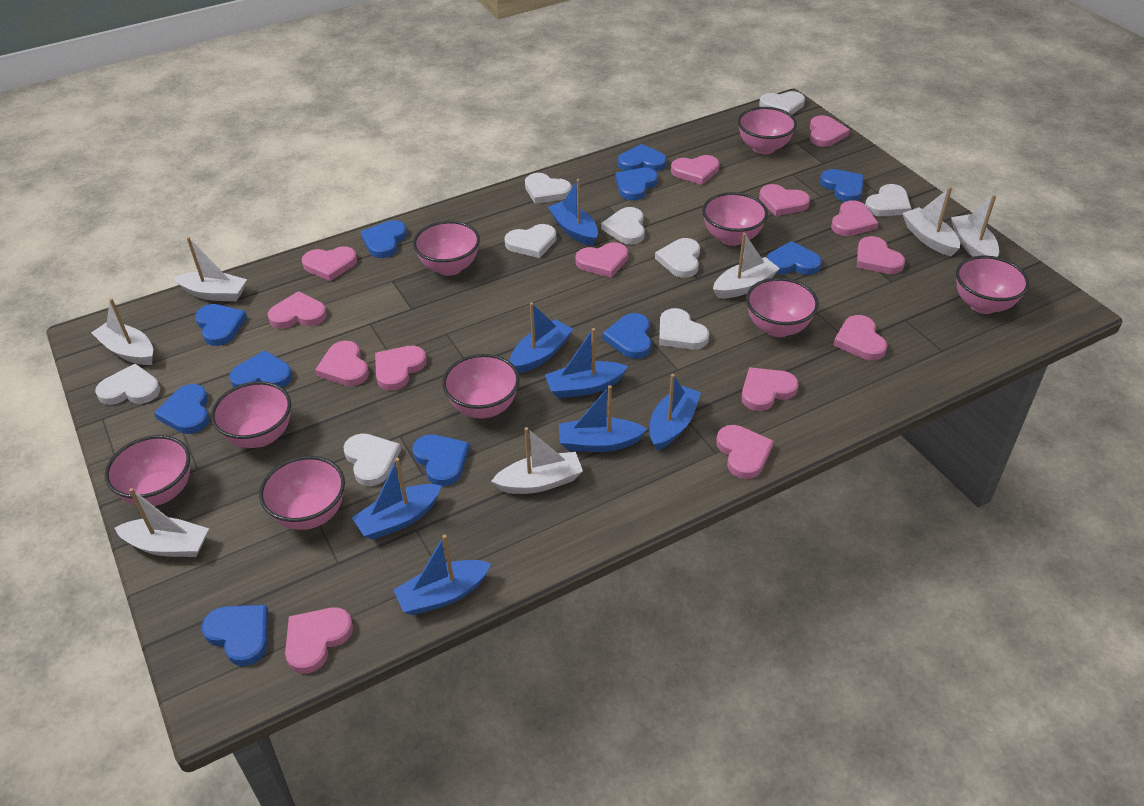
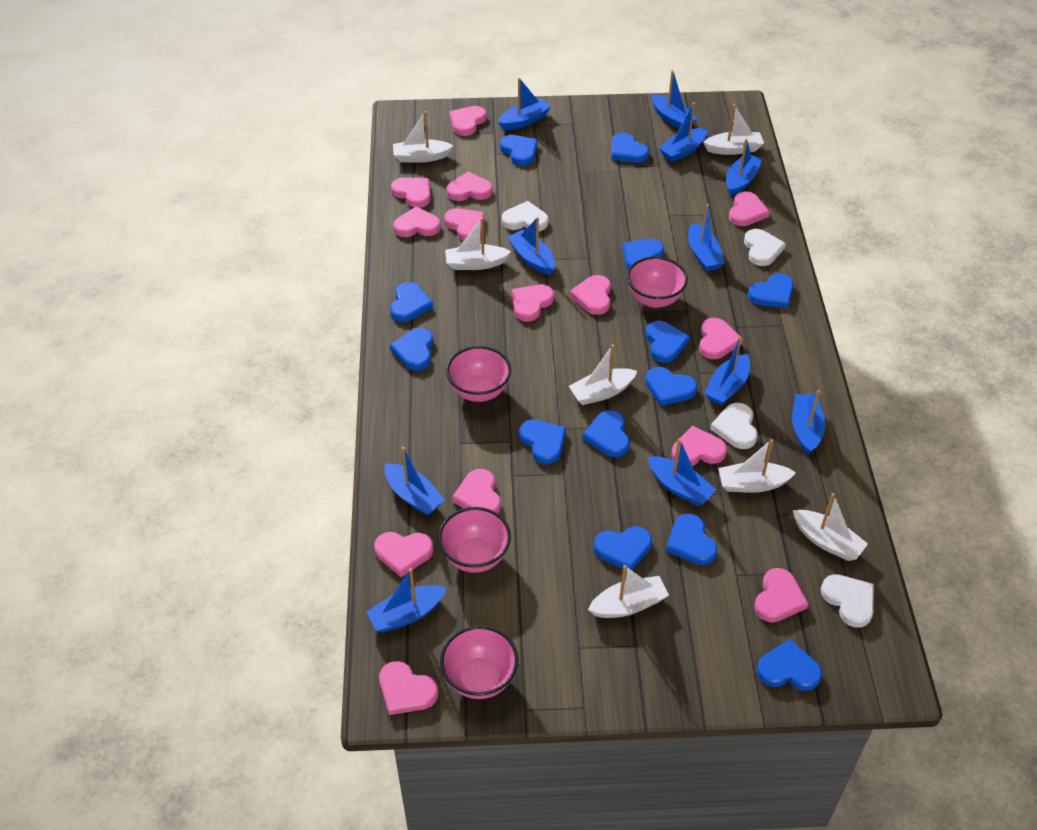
blue boat: [352,458,442,540] [393,535,491,615] [510,302,573,373] [545,328,628,398] [548,179,598,246] [559,385,647,452] [650,374,701,450] = 7 -> [366,568,446,633] [384,447,445,516] [498,78,551,130] [507,217,555,275] [648,438,716,506] [651,70,698,129] [659,102,708,162] [688,204,725,271] [704,336,750,406] [726,139,763,196] [792,390,825,454] = 11
blue heart: [154,384,209,434] [195,304,247,346] [202,605,268,666] [229,350,292,387] [361,220,407,258] [412,434,470,486] [603,313,651,359] [615,168,658,200] [618,144,667,171] [767,241,822,275] [820,169,864,202] = 11 -> [390,282,433,322] [390,328,433,370] [500,135,538,166] [519,419,566,464] [583,410,630,457] [594,526,652,571] [611,133,649,163] [623,239,664,269] [645,367,697,406] [646,321,690,363] [666,514,718,565] [748,274,794,308] [757,639,822,691] = 13
pink bowl: [105,435,190,506] [211,381,291,448] [259,456,345,530] [413,221,480,276] [442,354,520,418] [702,192,768,246] [738,107,797,154] [746,278,819,337] [956,256,1029,314] = 9 -> [438,507,511,573] [440,625,519,699] [446,346,511,402] [627,256,688,308] = 4
white heart: [95,364,160,405] [344,433,401,486] [504,224,556,258] [525,173,572,204] [601,207,645,245] [655,238,700,278] [659,308,709,350] [759,91,805,115] [865,184,911,216] = 9 -> [502,201,548,231] [710,403,758,449] [744,229,786,266] [821,574,874,628] = 4

